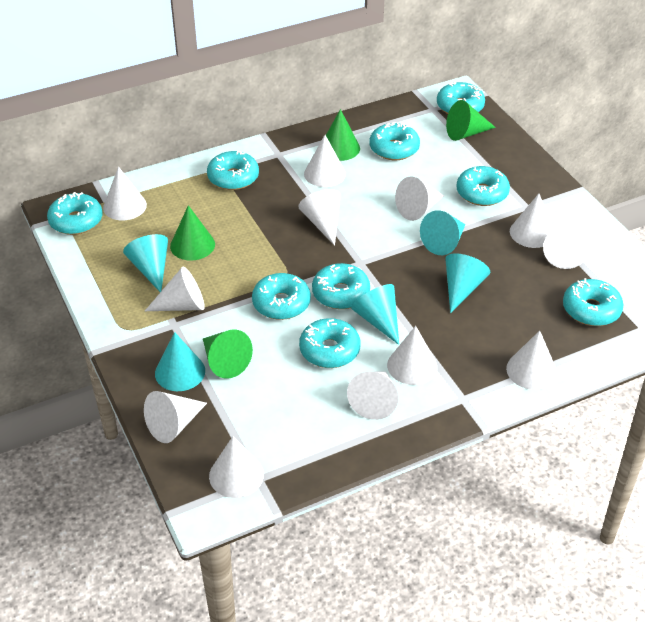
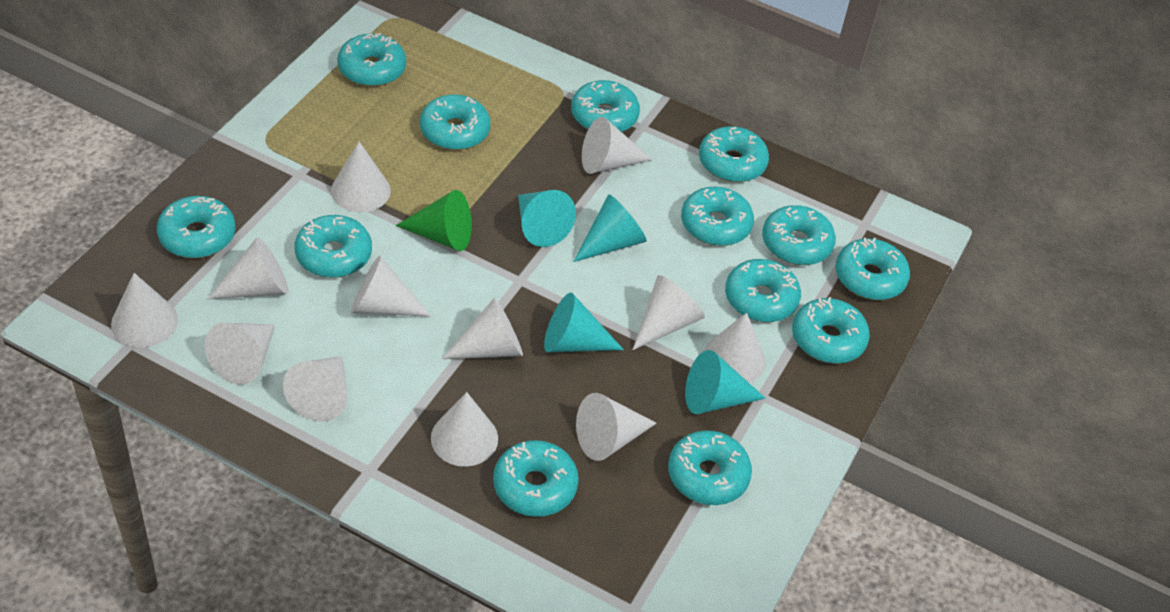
green cone: [170,205,215,260] [203,330,253,379] [326,109,360,161] [446,100,496,141] = 4 -> [396,190,472,251] = 1
turquoise cone: [123,234,168,292] [155,332,205,391] [351,284,399,345] [420,210,465,255] [445,253,490,313] = 5 -> [518,190,576,247] [544,293,624,352] [573,195,647,262] [685,350,766,414] = 4
turquoise donut: [47,192,103,235] [207,151,259,190] [252,273,311,320] [299,318,360,368] [312,263,370,309] [369,122,420,160] [437,82,485,114] [456,166,510,206] [563,278,623,326] = 9 -> [157,196,235,258] [295,215,372,278] [337,33,406,87] [420,94,490,150] [493,440,579,517] [571,80,640,132] [668,430,752,505] [681,187,754,246] [699,126,769,182] [725,259,801,322] [762,205,836,265] [792,297,870,364] [835,237,910,300] = 13

